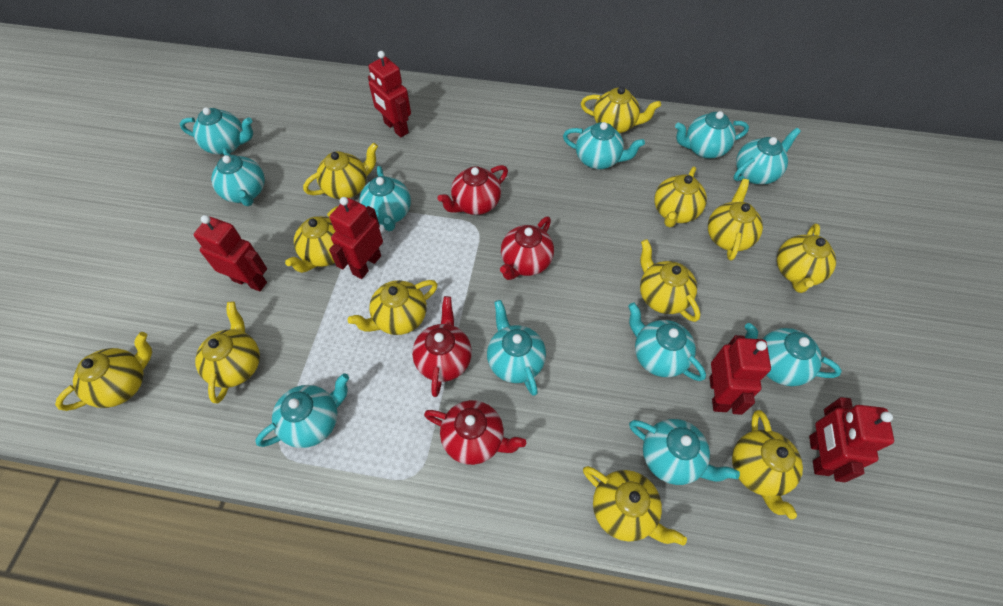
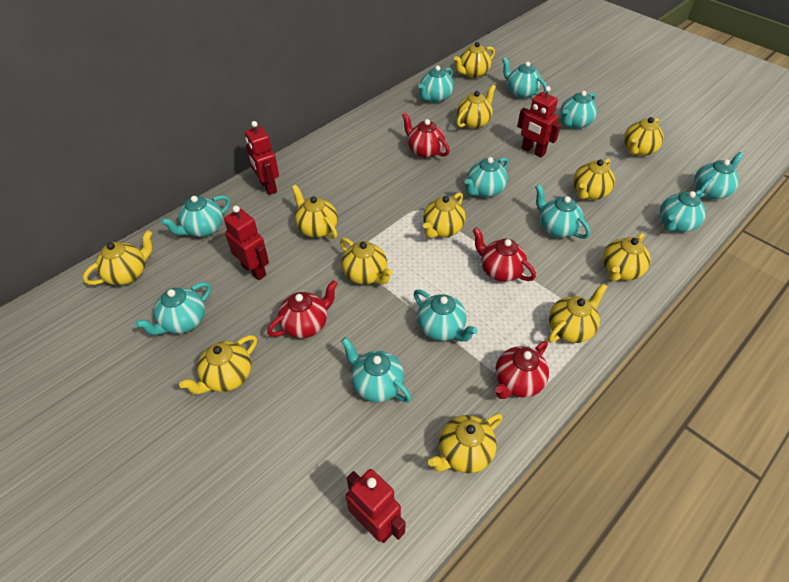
red robot: [194,215,267,291] [329,197,383,279] [368,51,411,137] [709,335,771,415] [809,397,894,482] = 5 -> [224,206,269,280] [245,121,279,195] [346,469,406,543] [517,86,561,158] = 4

